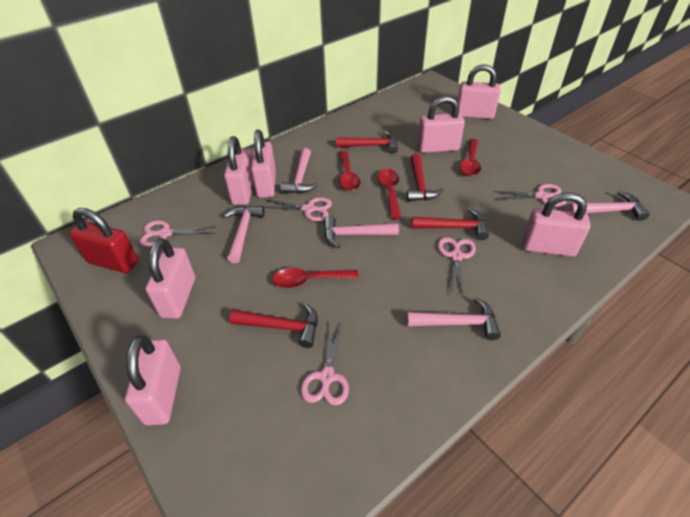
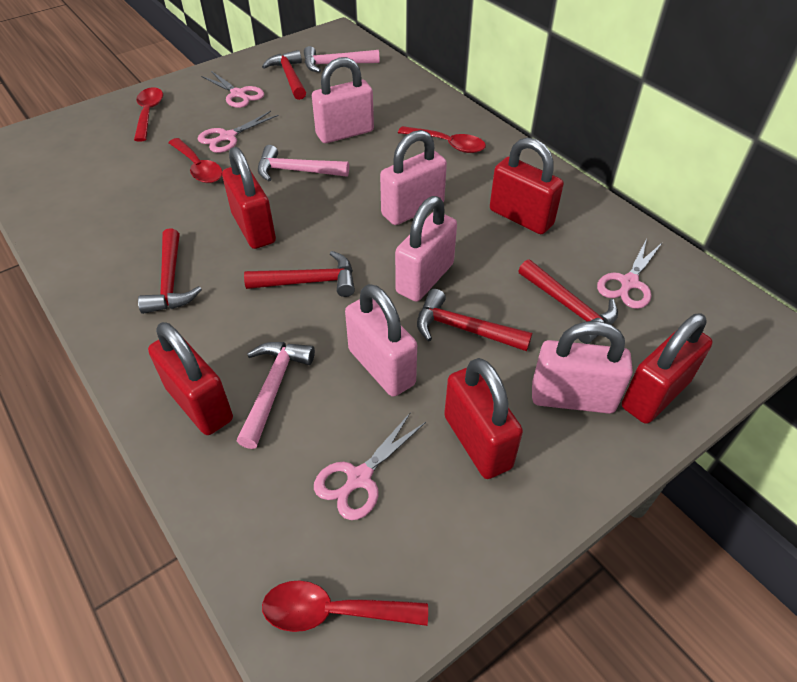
pink hammer: [224,206,264,263] [280,148,318,193] [324,216,399,248] [407,297,501,340] [568,191,650,221] = 5 -> [237,342,315,449] [258,145,349,181] [304,46,380,73] = 3
pink padlock: [125,335,181,425] [145,238,195,319] [224,136,253,205] [251,130,276,198] [417,96,465,153] [457,64,501,119] [522,192,590,257] = 7 -> [312,57,374,143] [345,284,417,397] [380,130,447,225] [395,196,457,302] [532,321,633,414] = 5
pink scissors: [140,221,216,247] [264,197,332,221] [301,323,349,405] [437,237,476,298] [493,184,566,207] = 5 -> [198,111,279,153] [201,71,264,108] [314,412,426,520] [597,238,663,309] = 4
red hammer: [229,303,318,348] [336,130,398,153] [407,154,443,201] [412,208,489,240] = 4 -> [138,228,202,314] [244,251,355,297] [262,50,306,100] [417,289,532,351] [518,259,618,344] = 5
red padlock: [69,208,138,273] = 1 -> [148,322,233,435] [222,147,276,249] [444,358,523,479] [490,137,564,234] [622,313,713,424] = 5

